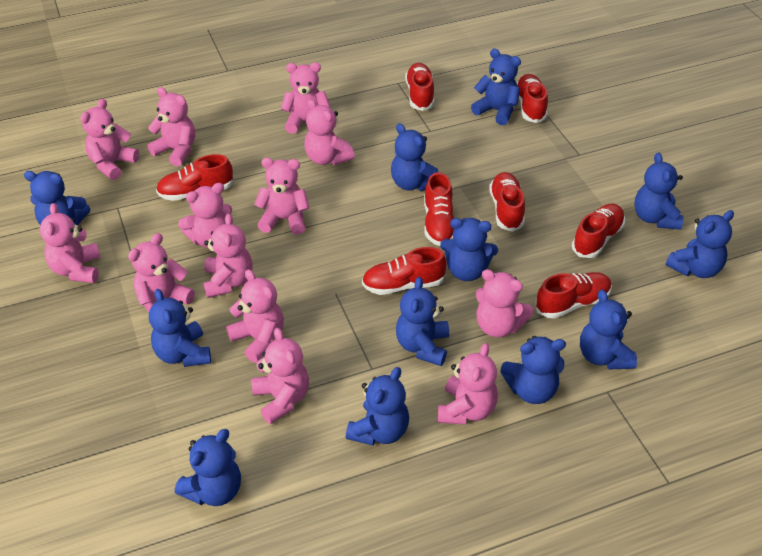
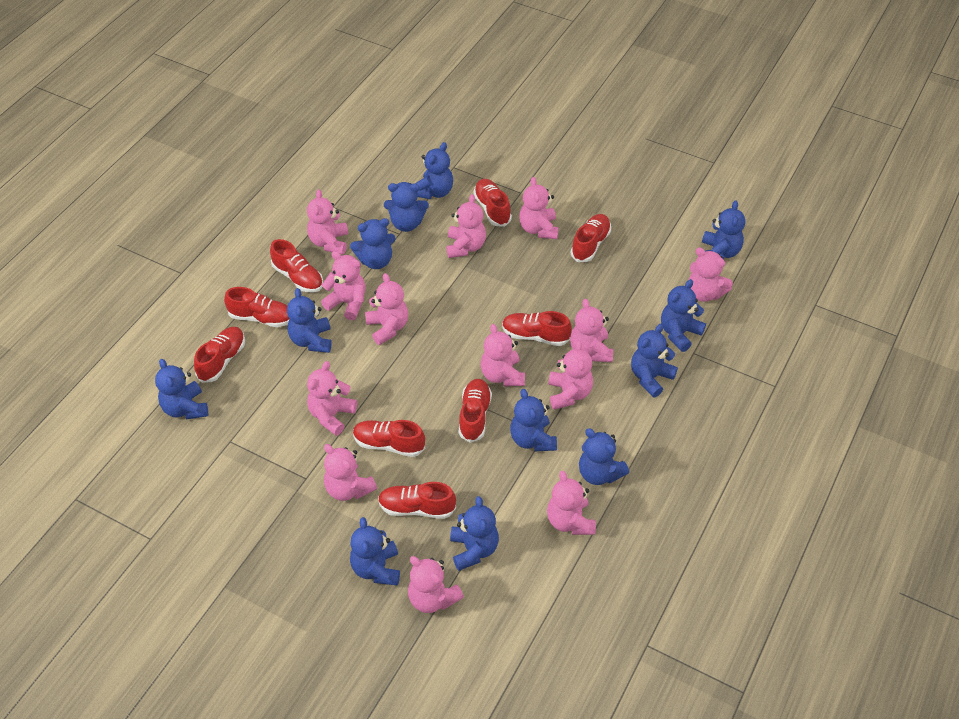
red shoe: [156,154,234,201] [362,247,446,295] [405,63,434,111] [424,172,454,246] [489,172,525,232] [517,74,548,123] [535,272,612,319] [572,204,625,258] = 8 -> [194,327,245,383] [224,287,290,327] [270,239,323,292] [353,420,425,457] [378,482,456,519] [459,379,492,443] [473,179,512,227] [502,311,572,346] [570,214,611,262] = 9

